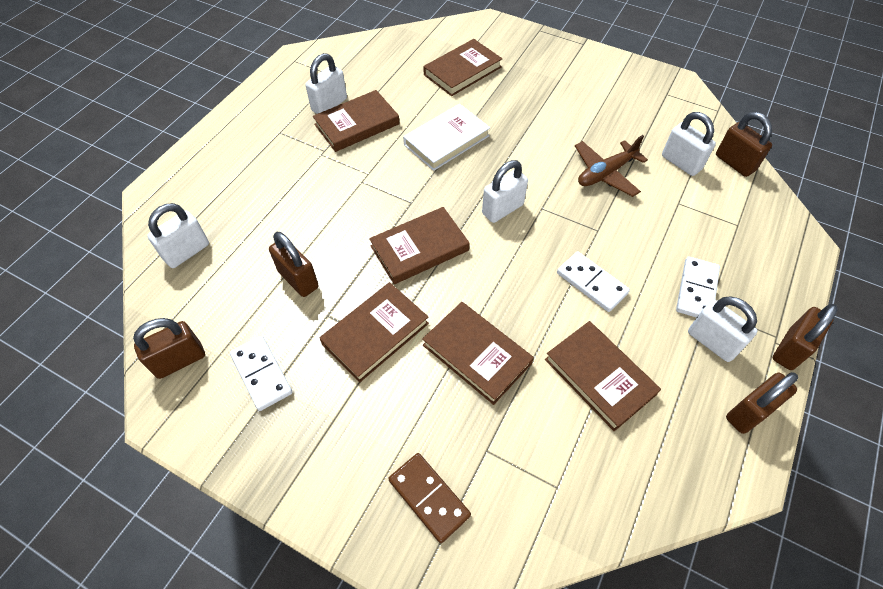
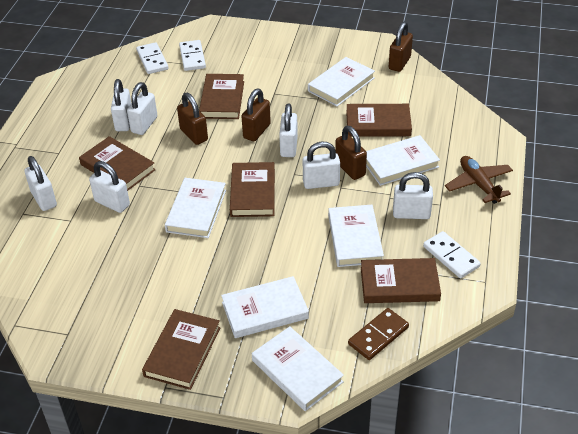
brown padlock: [133,318,205,379] [269,232,318,297] [716,112,772,177] [726,372,798,434] [773,304,838,370] = 5 -> [177,93,208,145] [241,89,271,141] [335,126,367,180] [389,22,413,72] = 4
white book: [403,104,490,171] = 1 -> [165,178,226,238] [221,276,309,338] [252,326,344,411] [308,57,375,106] [328,205,384,267] [366,135,440,186] = 6
white padlock: [147,203,209,268] [305,53,347,114] [482,160,528,223] [662,112,716,176] [688,296,757,362] = 5 -> [24,156,57,211] [89,161,130,213] [111,79,131,131] [127,82,157,135] [279,103,298,157] [303,141,340,189] [393,172,433,219] = 7

